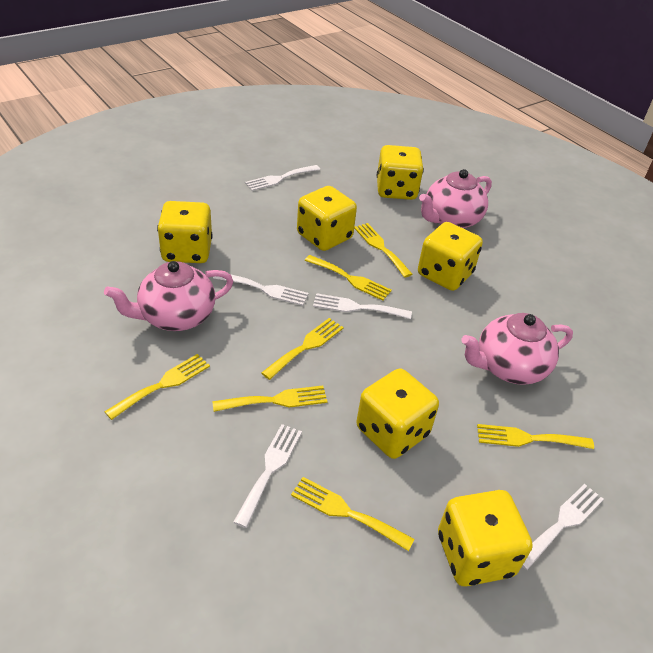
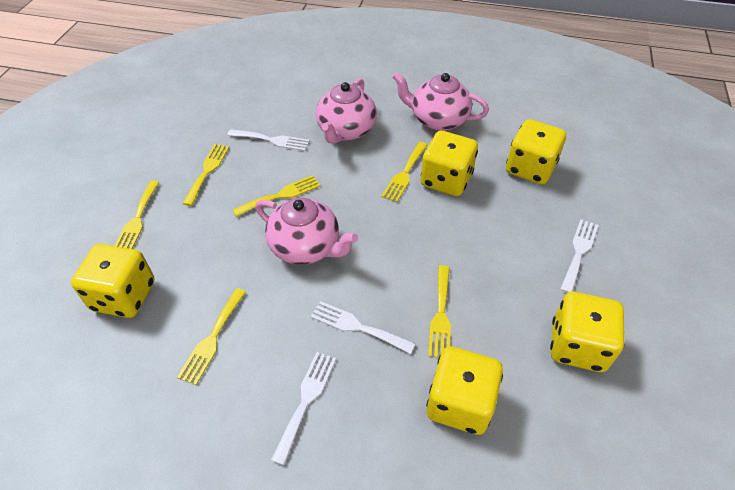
white fork: [213,275,309,306] [233,424,302,528] [245,165,320,191] [313,293,412,319] [522,484,604,570] = 5 -> [227,129,310,151] [271,352,336,465] [311,301,415,354] [560,219,598,293] = 4
yellow dice: [157,201,212,263] [297,186,357,251] [356,368,439,459] [376,145,424,200] [418,222,483,291] [438,490,533,587] = 6 -> [71,244,155,318] [421,131,478,196] [426,346,503,435] [506,119,566,185] [550,292,625,372] = 5
yellow fork: [104,354,210,420] [212,386,328,412] [261,318,344,380] [291,477,414,551] [305,255,392,301] [354,223,413,278] [477,424,594,449] = 7 -> [115,181,160,249] [177,288,246,385] [183,144,229,206] [232,175,320,217] [382,142,427,202] [428,265,451,357] = 6

